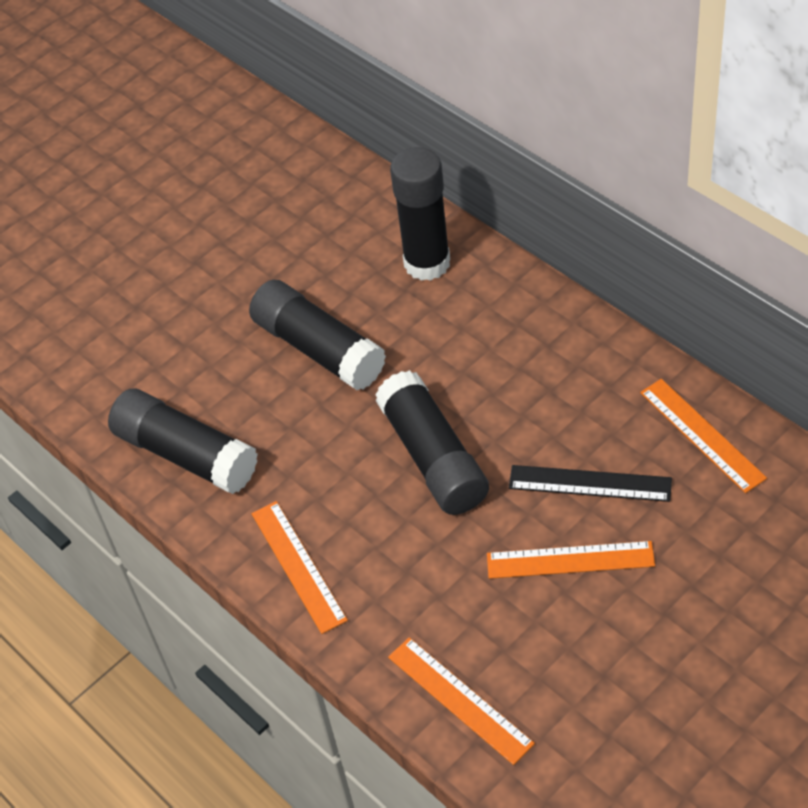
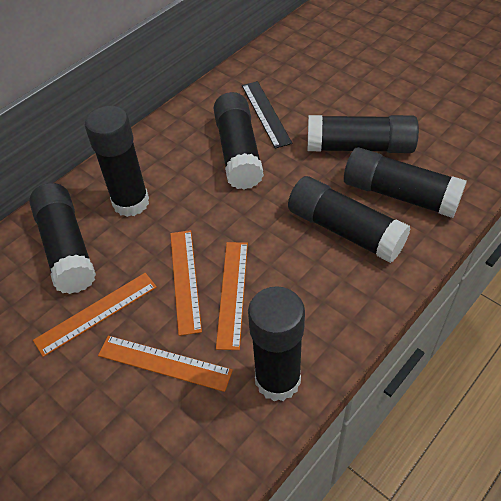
black glue stick: [108,388,258,494] [249,280,386,391] [375,370,489,515] [390,147,450,281] = 4 -> [29,183,96,294] [85,106,149,217] [214,92,264,190] [248,286,305,401] [288,176,411,263] [308,115,419,153] [344,147,467,218] = 7

